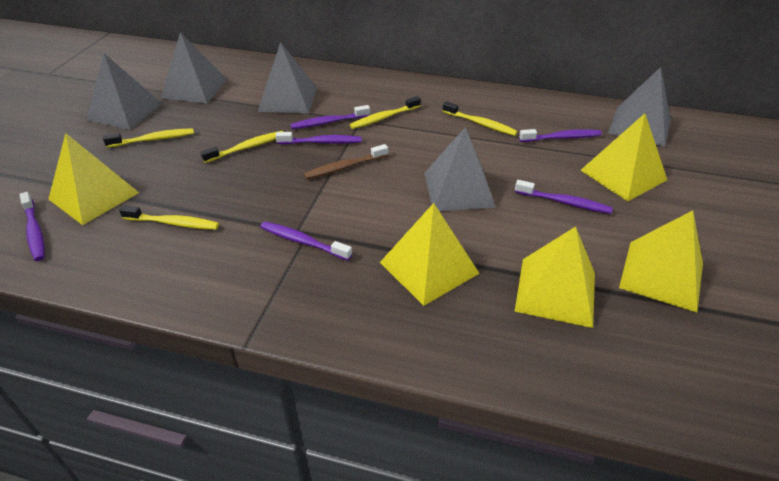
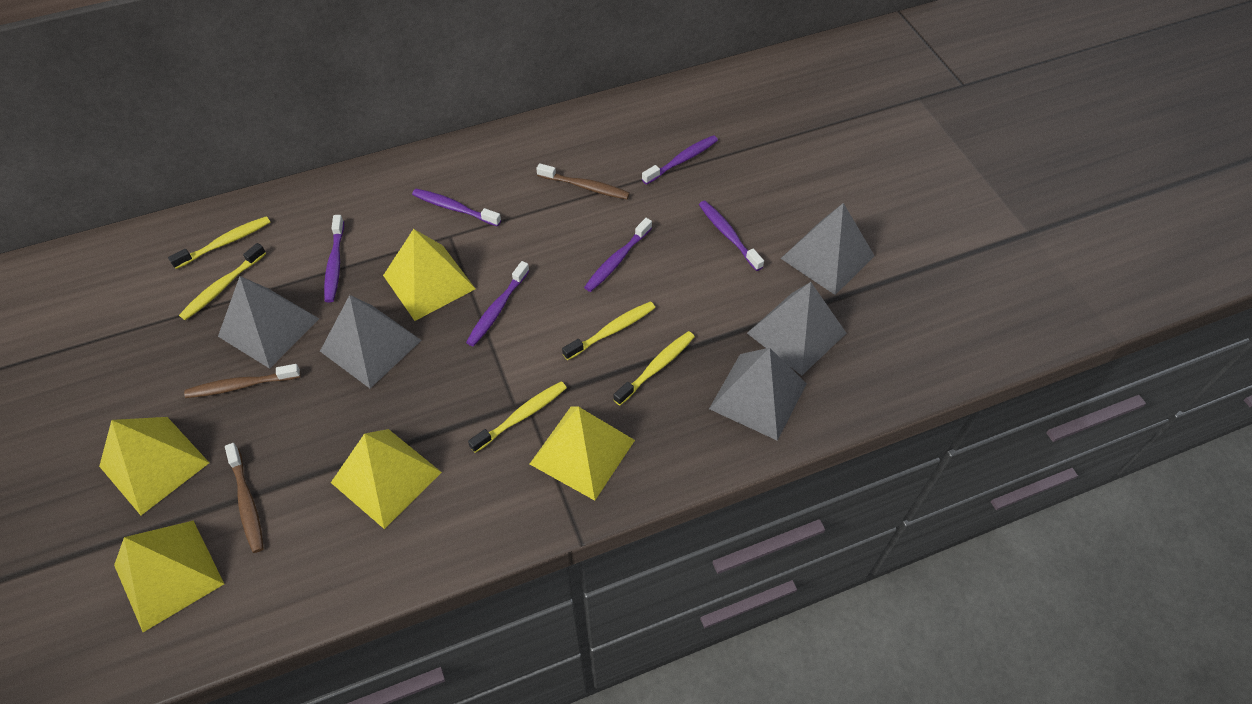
brown toothbrush: [304,144,388,179] = 1 -> [184,364,300,398] [225,443,264,553] [536,163,630,199] = 3

